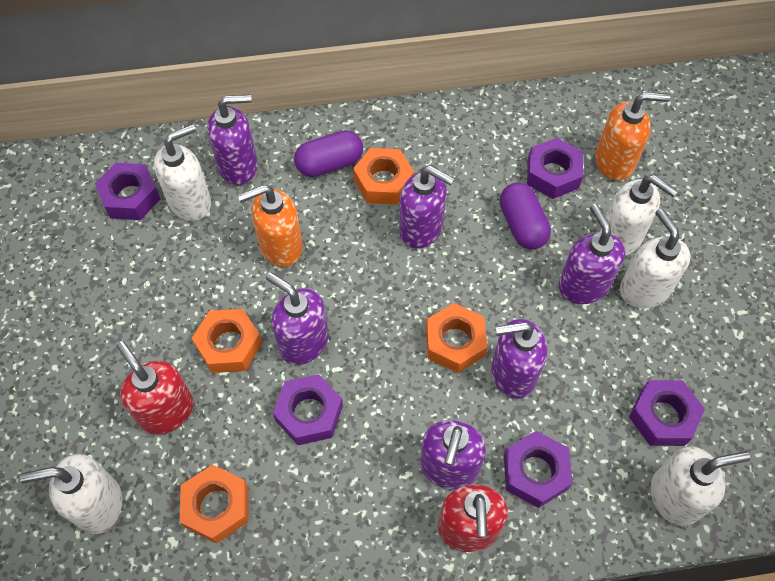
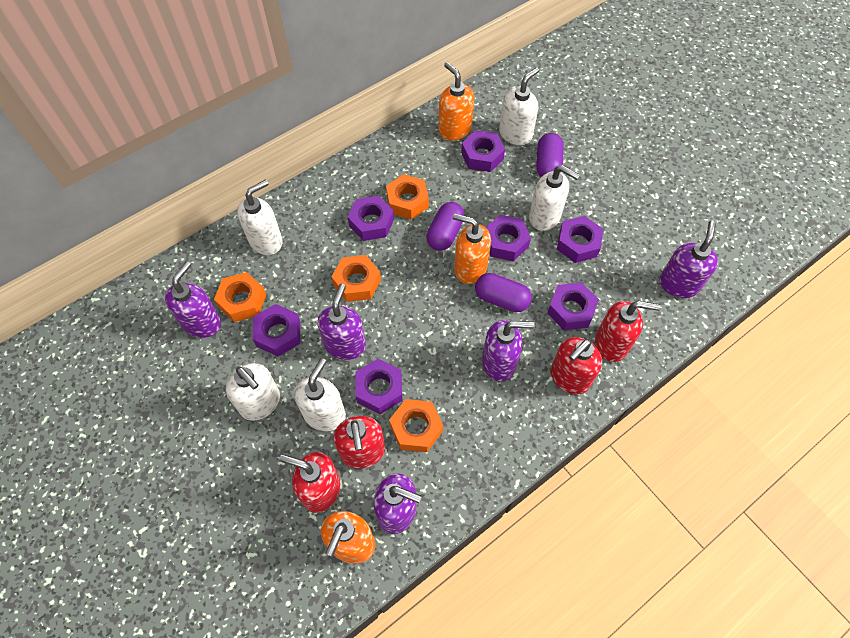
orange soap dispenser: [238,185,303,267] [595,92,670,181] = 2 -> [321,511,375,564] [438,62,474,141] [453,213,491,284] = 3
purple capsule: [294,130,363,177] [500,182,551,250] = 2 -> [426,202,464,251] [475,273,532,312] [536,133,564,177] = 3
purple nut: [95,163,161,220] [273,374,343,445] [504,431,573,508] [527,138,583,199] [629,380,705,446] = 5 -> [253,304,300,356] [348,196,394,241] [356,359,402,414] [461,130,505,172] [486,215,531,261] [547,282,599,330] [557,216,603,263] = 7
purple soap dispenser: [207,94,258,185] [266,272,328,365] [399,166,455,249] [420,420,486,490] [491,319,547,399] [559,204,625,304] = 6 -> [165,261,221,338] [317,284,366,360] [373,474,421,534] [482,320,535,381] [660,221,718,298] = 5
red soap dispenser: [116,341,193,434] [438,484,508,552] = 2 -> [279,452,341,513] [334,416,385,469] [551,337,602,395] [595,301,661,362] = 4

